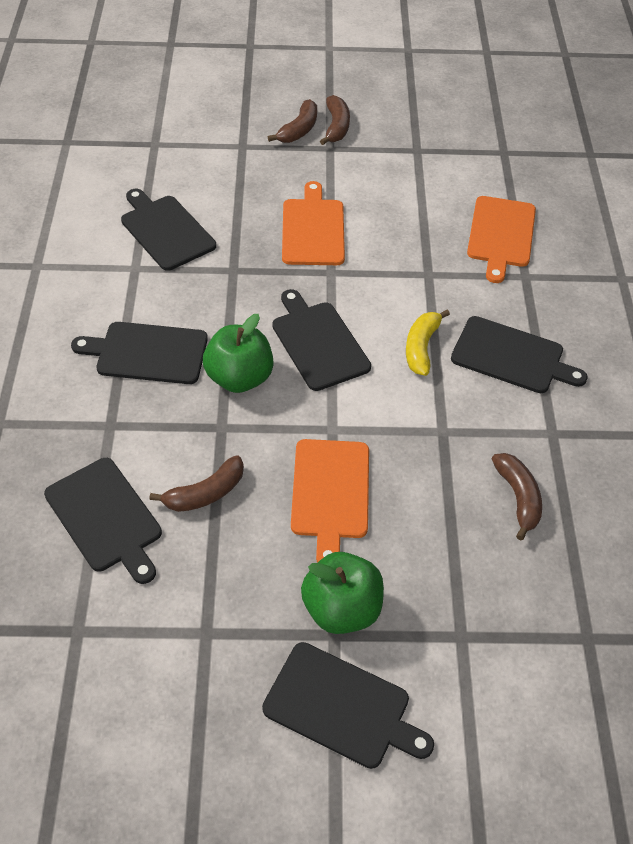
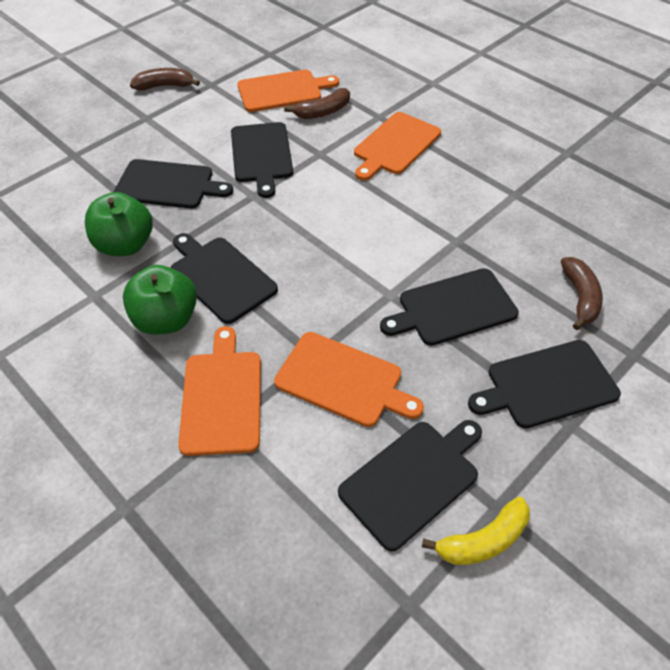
brown banana: [149,455,244,512] [268,99,317,143] [320,95,350,145] [492,453,542,540] = 4 -> [130,68,200,90] [284,88,350,119] [561,257,603,330] = 3
orange cutting board: [282,181,345,265] [291,439,369,563] [467,196,536,283] = 3 -> [178,326,261,456] [237,70,339,112] [274,332,424,427] [354,112,441,180] = 4

